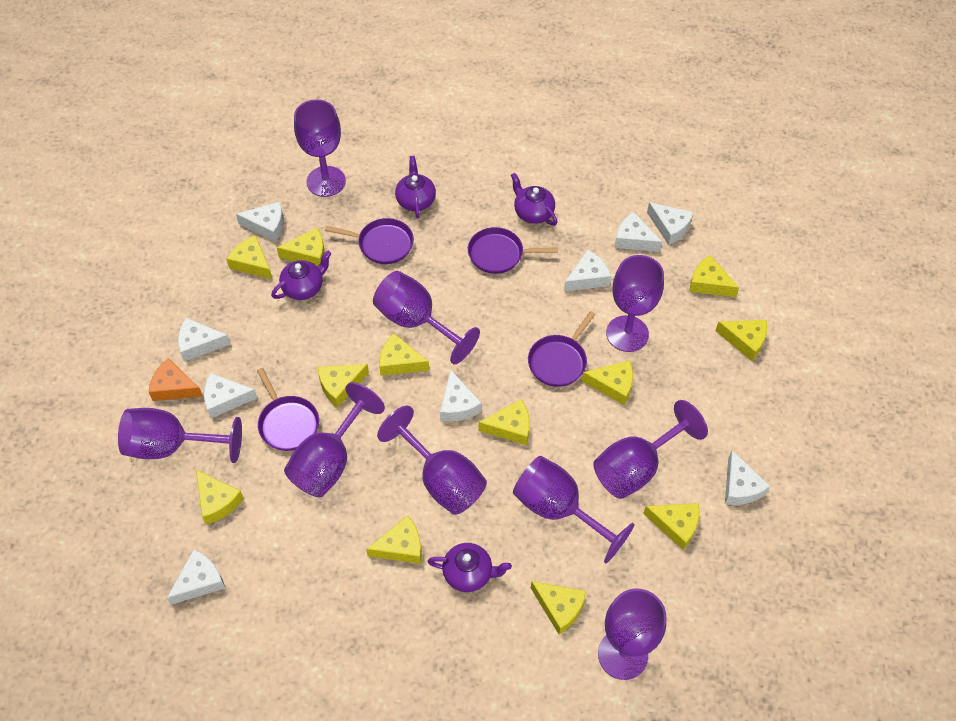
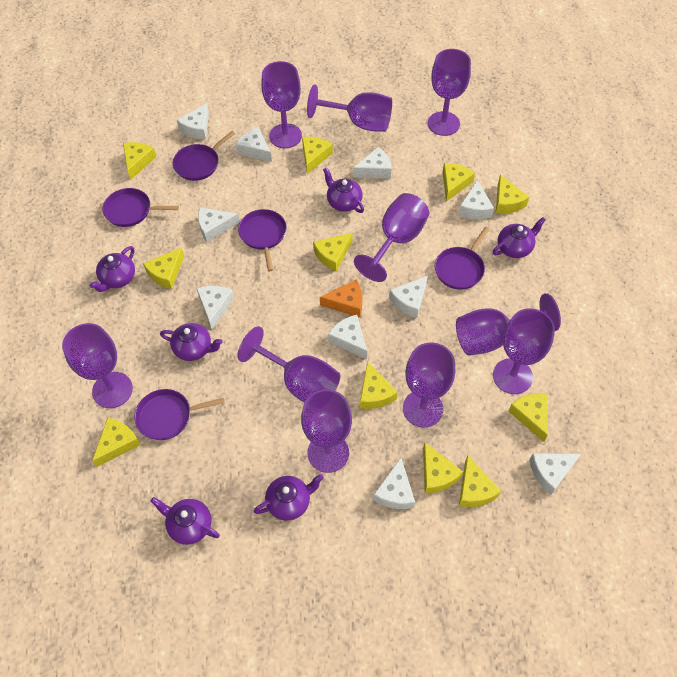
purple goblet: [118,408,242,463] [284,382,385,497] [294,99,346,197] [373,271,480,364] [377,406,487,515] [513,456,635,563] [593,400,708,499] [598,588,666,680] [606,255,664,352] = 9 -> [62,323,133,408] [238,326,341,403] [261,61,302,148] [301,389,352,473] [307,85,392,132] [354,193,429,282] [403,342,455,427] [428,49,471,136] [456,293,561,356] [493,308,555,394] = 10
purple pan: [257,368,319,451] [325,218,414,264] [468,227,558,274] [528,311,595,387] = 4 -> [103,188,179,227] [135,389,225,440] [173,131,235,181] [238,209,287,271] [435,227,490,290] = 5
purple teapot: [271,251,331,300] [395,156,436,218] [428,543,512,592] [511,173,557,226] = 4 -> [89,246,135,292] [150,497,220,545] [160,323,223,361] [254,474,324,521] [323,167,364,213] [493,217,546,258] = 6
white cheese: [167,549,225,605] [178,318,230,361] [204,373,257,418] [236,202,284,242] [440,369,482,421] [564,250,611,291] [614,212,662,252] [647,202,694,245] [725,450,770,505] = 9 -> [177,103,209,139] [197,286,234,329] [198,207,240,242] [235,127,272,162] [328,315,367,359] [353,147,391,178] [373,458,415,509] [389,276,428,318] [458,180,494,219] [529,453,581,495] = 10
yellow cheese: [196,470,244,524] [227,235,272,279] [277,228,325,266] [318,364,369,408] [366,516,422,564] [379,333,429,376] [478,399,530,445] [531,581,586,635] [582,361,633,405] [643,503,699,550] [689,255,739,297] [715,320,767,361] = 12 -> [92,418,141,467] [123,142,156,179] [143,247,184,289] [302,137,333,174] [313,233,353,271] [360,361,398,409] [423,442,463,494] [443,163,475,202] [459,455,501,507] [496,175,529,214] [509,393,548,442] = 11

